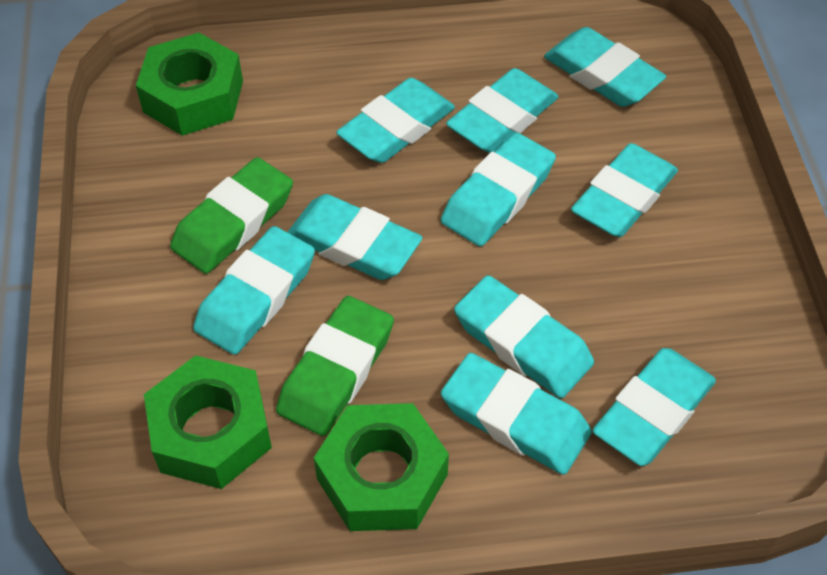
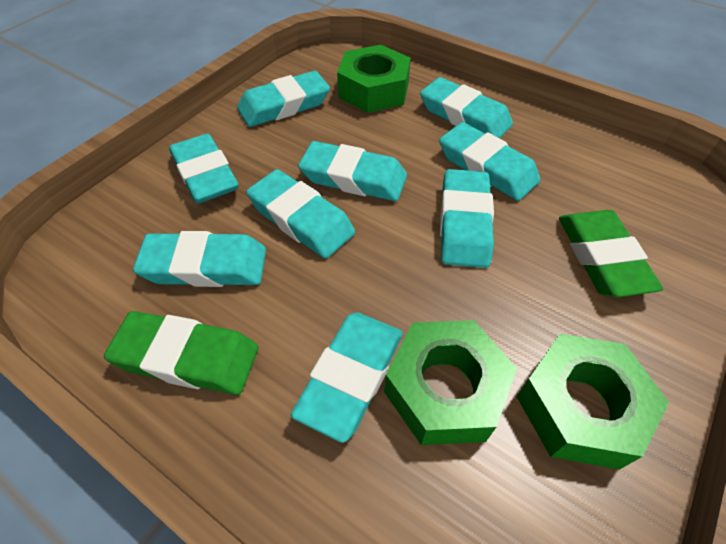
turquoise eraser: [193,226,315,355] [287,194,422,280] [336,78,455,163] [441,132,556,247] [441,353,592,475] [446,68,559,153] [454,275,594,398] [544,27,666,107] [571,143,678,237] [592,348,716,466] = 10 -> [133,231,266,287] [169,134,239,203] [237,71,330,127] [246,169,355,258] [291,312,403,443] [298,141,407,201] [420,77,513,138] [439,122,540,201] [440,169,494,268] = 9

